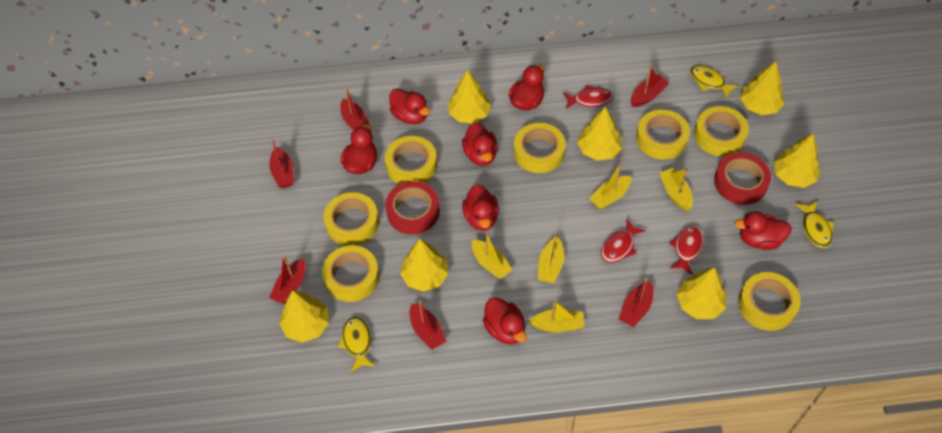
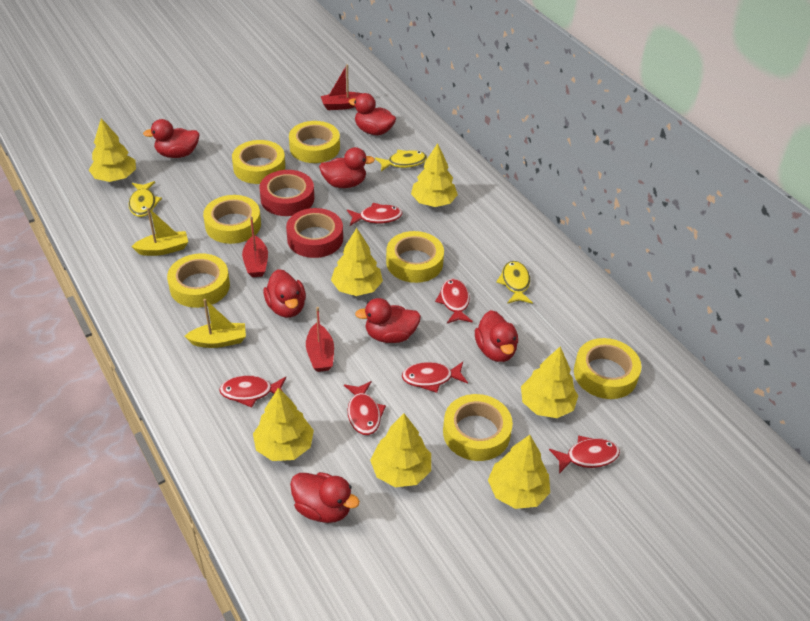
red boat: [269,139,294,188] [269,255,306,304] [340,87,369,130] [410,301,447,350] [619,278,654,327] [631,67,669,107] = 6 -> [242,216,268,277] [306,307,334,372] [321,64,362,110] = 3
red fish: [563,85,614,109] [601,219,646,263] [669,226,704,275] = 3 -> [219,376,286,407] [344,381,386,435] [347,203,403,226] [402,362,468,393] [435,279,473,323] [549,435,620,474] = 6
yellow boat: [472,232,513,279] [529,300,584,332] [538,233,564,283] [589,164,631,210] [659,168,693,211] = 5 -> [131,207,188,256] [184,299,246,348] = 2

